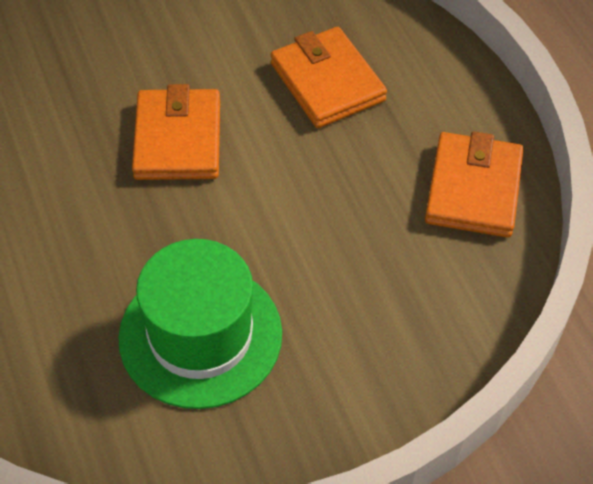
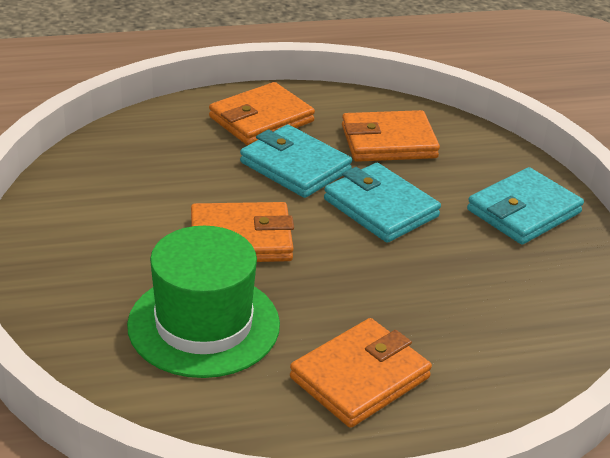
orange wallet: [132,84,220,180] [271,27,387,128] [425,131,524,238] = 3 -> [191,202,294,262] [209,82,315,145] [290,318,432,428] [342,110,440,162] = 4
turquoise wallet: none = 0 -> [240,125,352,198] [324,163,441,243] [467,167,584,244] = 3

